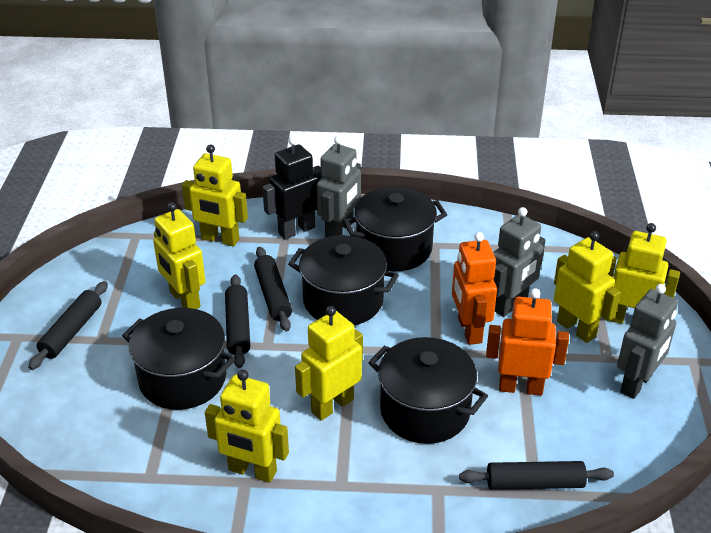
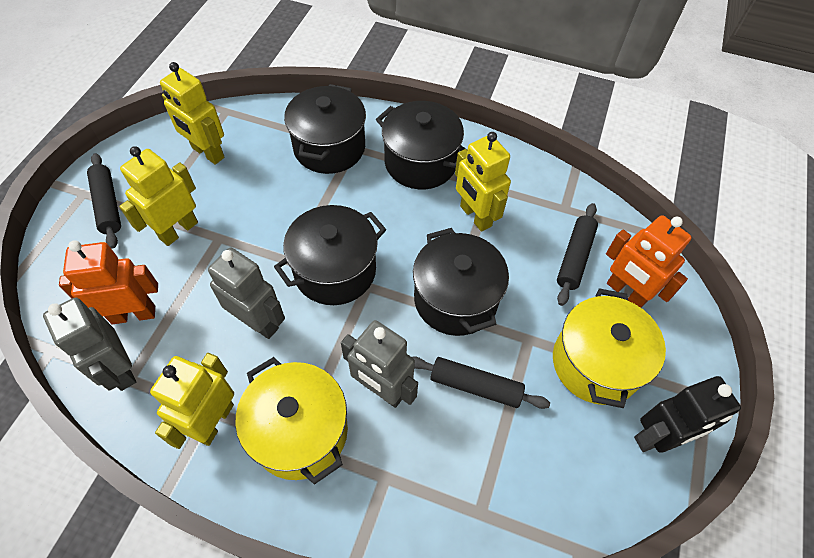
black rolling pin: [28,281,108,370] [225,274,250,368] [254,247,292,332] [459,461,614,490] = 4 -> [87,153,121,248] [412,356,550,409] [557,203,598,306] = 3
yellow pot: none = 0 -> [235,357,348,485] [553,288,666,408] = 2
yellow robot: [153,202,205,309] [182,144,248,246] [205,370,289,483] [295,306,363,421] [554,231,620,343] [608,223,680,324] = 6 -> [119,146,198,246] [150,353,234,449] [160,62,225,165] [455,132,511,232] = 4

